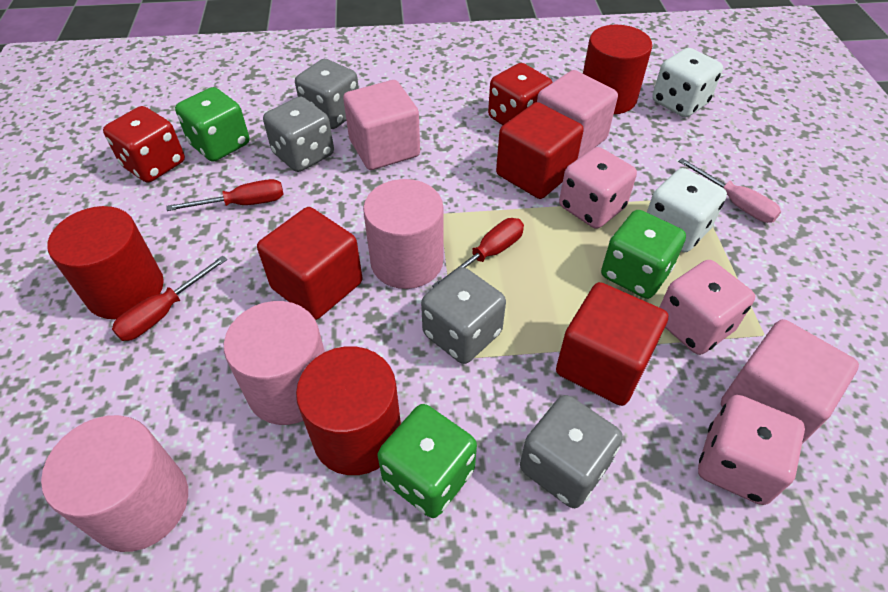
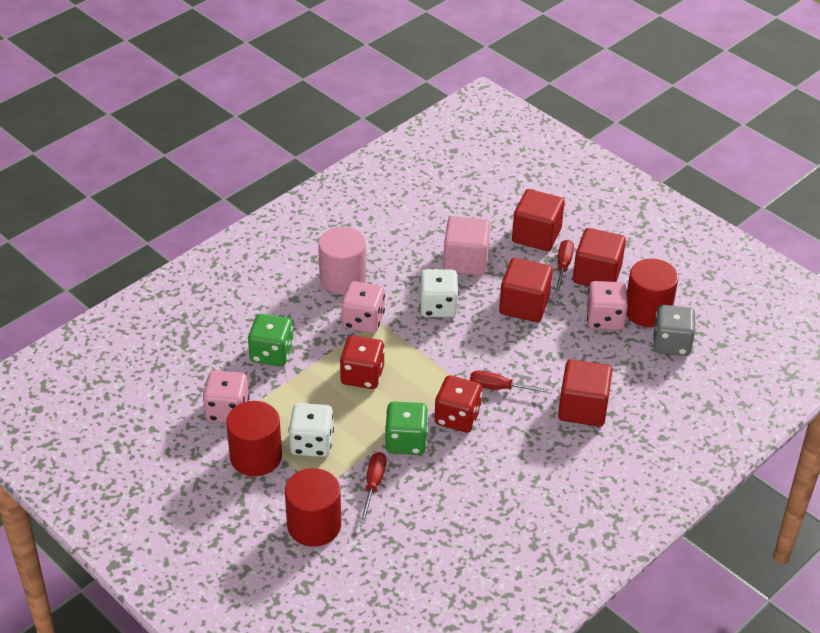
green dice: [175,87,250,162] [378,404,477,518] [601,210,686,299] = 3 -> [248,314,293,366] [385,402,428,455] = 2
grey dice: [263,96,334,172] [295,59,359,129] [421,267,506,364] [520,395,623,508] = 4 -> [653,305,696,356] = 1
pink cube: [343,80,420,170] [537,70,618,159] [721,319,859,444] = 3 -> [443,216,490,276] = 1
pink cylinder: [41,415,188,552] [224,301,325,425] [363,179,443,289] = 3 -> [318,227,366,295] = 1
pink screwdriver: [678,158,781,223] = 1 -> none = 0
red cube: [257,207,363,320] [496,102,584,199] [556,282,668,406] = 3 -> [499,258,553,322] [512,189,565,251] [558,359,613,427] [573,228,626,286] = 4

